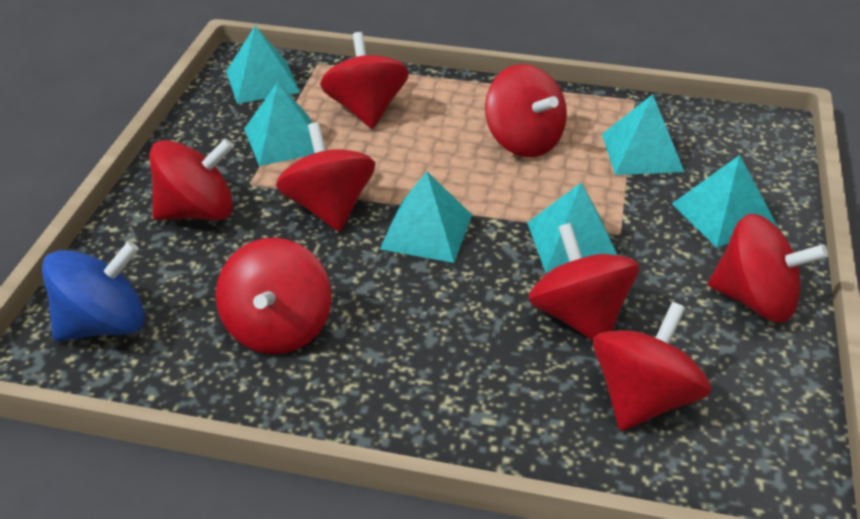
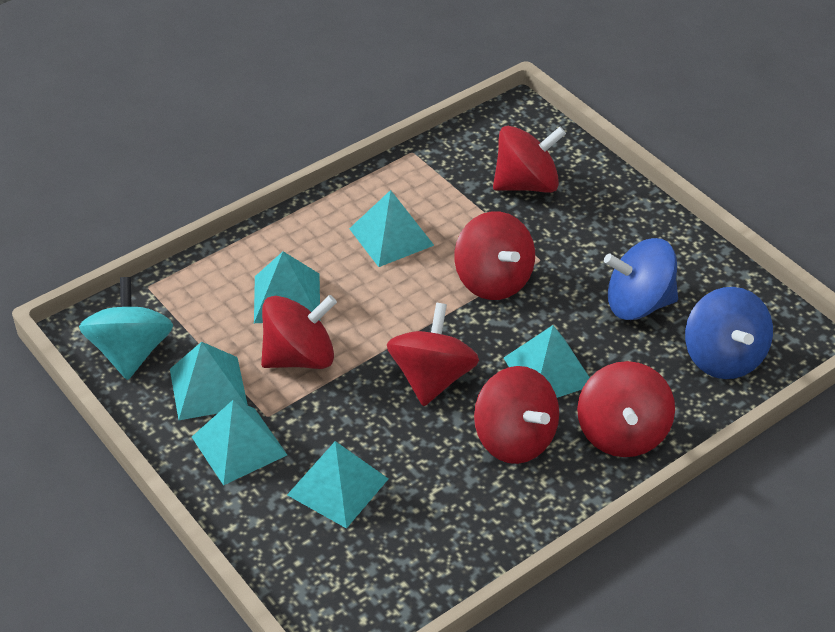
blue spinning top: [42,241,145,341] = 1 -> [604,238,678,320] [685,287,773,379] = 2
red spinning top: [149,138,234,220] [216,238,332,354] [276,122,375,232] [320,32,409,129] [485,64,567,157] [528,223,639,341] [593,302,711,431] [708,214,828,323] = 8 -> [261,295,337,369] [387,303,479,406] [454,211,535,300] [474,366,559,464] [493,126,566,193] [577,361,675,457] = 6
turquoise spinning top: none = 0 -> [79,277,173,380] = 1

